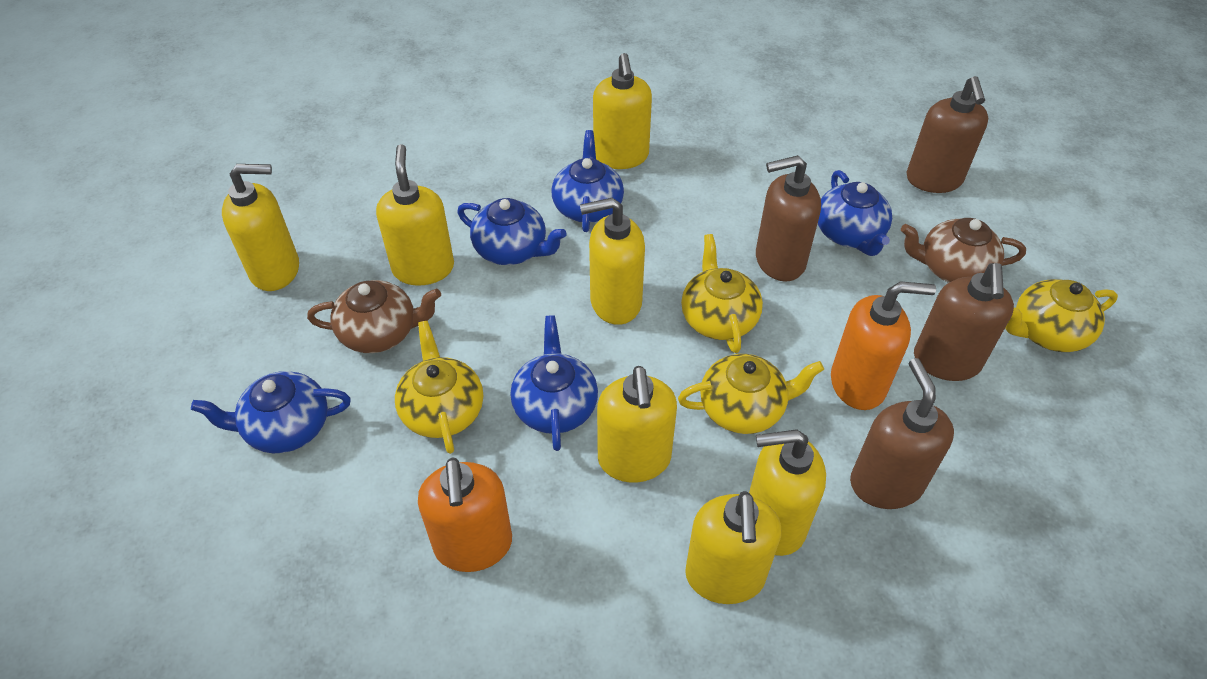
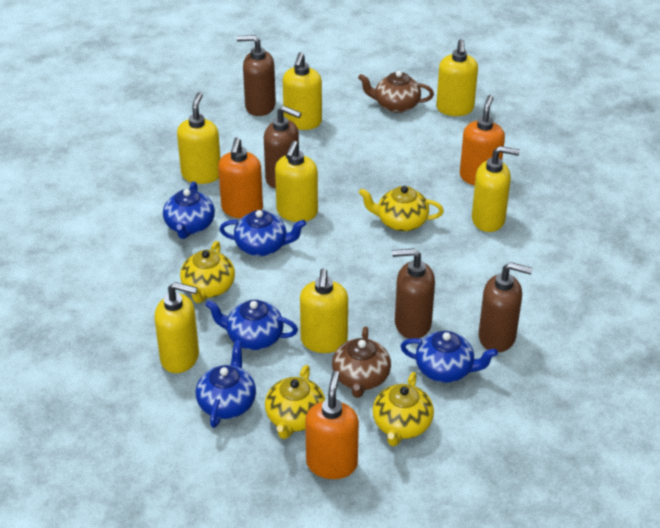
orange soap dispenser: [418,458,512,572] [831,281,936,410] = 2 -> [218,137,263,218] [305,371,359,479] [460,95,505,185] = 3

